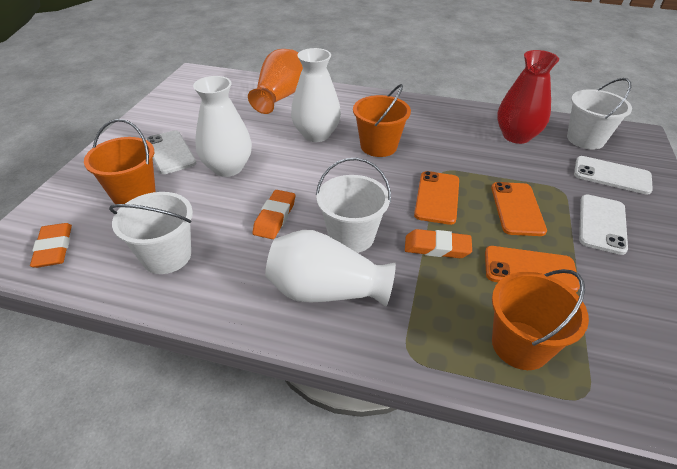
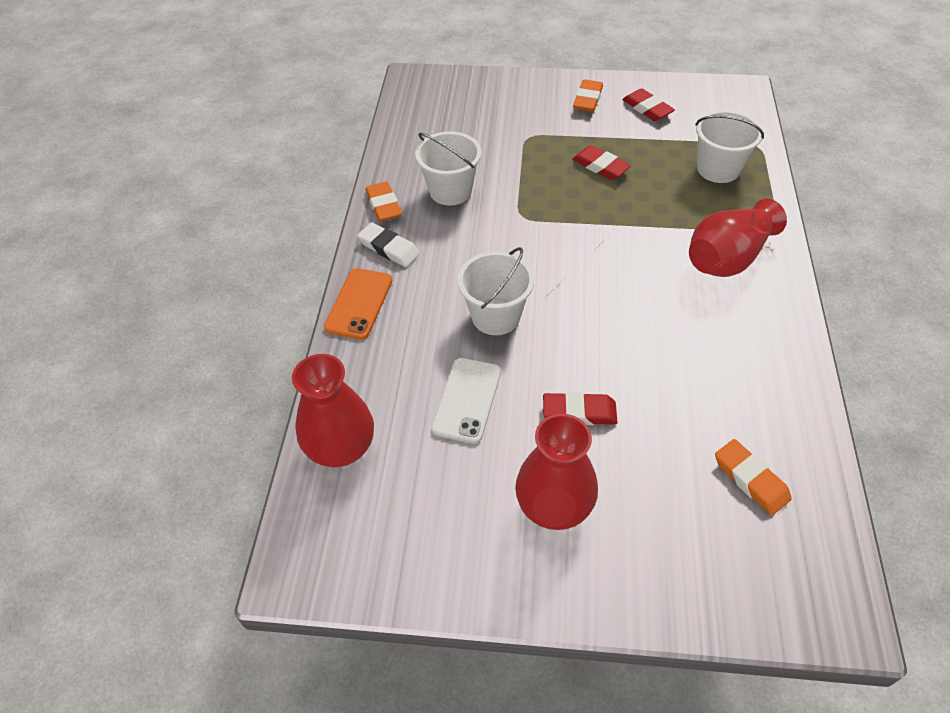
orange bucket: [84,119,156,204] [353,84,411,157] [492,269,589,370] = 3 -> none = 0
orange phone: [414,171,459,225] [485,246,580,292] [491,182,547,236] = 3 -> [324,268,392,339] = 1
orange vase: [248,49,303,114] = 1 -> none = 0
red eraser: none = 0 -> [543,392,617,425] [572,145,631,180] [622,88,675,121] = 3
red vase: [497,50,559,144] = 1 -> [292,354,374,467] [515,414,598,530] [689,199,787,277] = 3
white eraser: none = 0 -> [357,222,420,267] = 1
white phone: [145,130,196,174] [574,156,653,194] [579,194,628,255] = 3 -> [431,358,501,444] = 1
white vase: [193,76,252,177] [265,230,396,307] [291,48,341,142] = 3 -> none = 0

